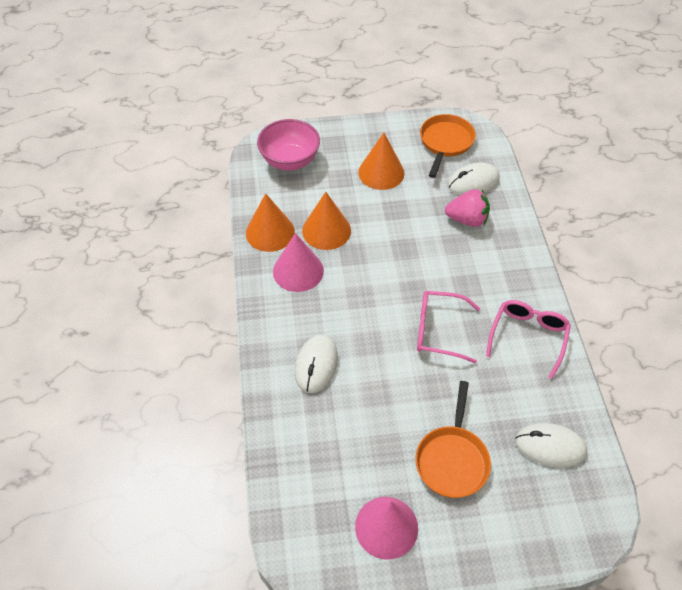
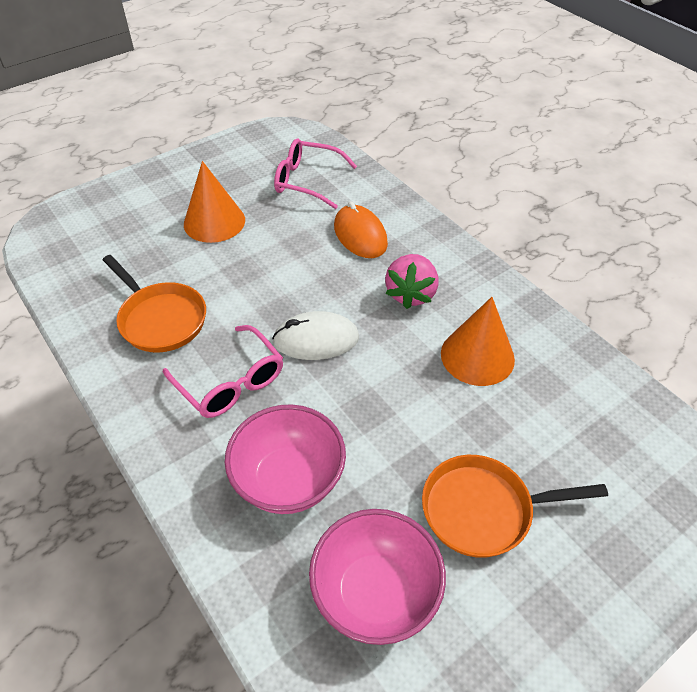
orange cone: [246,193,295,252] [302,192,351,250] [358,133,405,190] = 3 -> [184,161,245,243] [441,297,515,386] = 2
orange mouse: none = 0 -> [334,201,388,258] = 1
pink bowl: [257,119,320,170] = 1 -> [225,404,346,514] [309,509,446,645] = 2
pink cone: [273,233,324,292] [355,497,418,560] = 2 -> none = 0
white mouse: [295,335,338,393] [448,163,500,195] [515,423,587,467] = 3 -> [272,311,359,360] = 1

